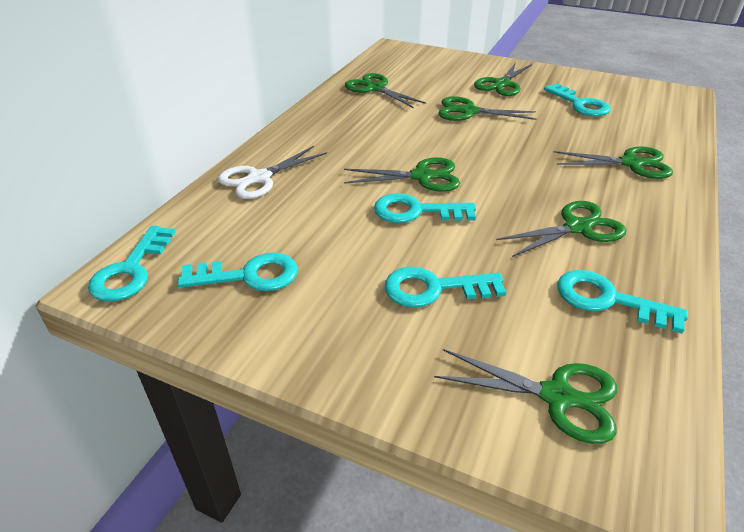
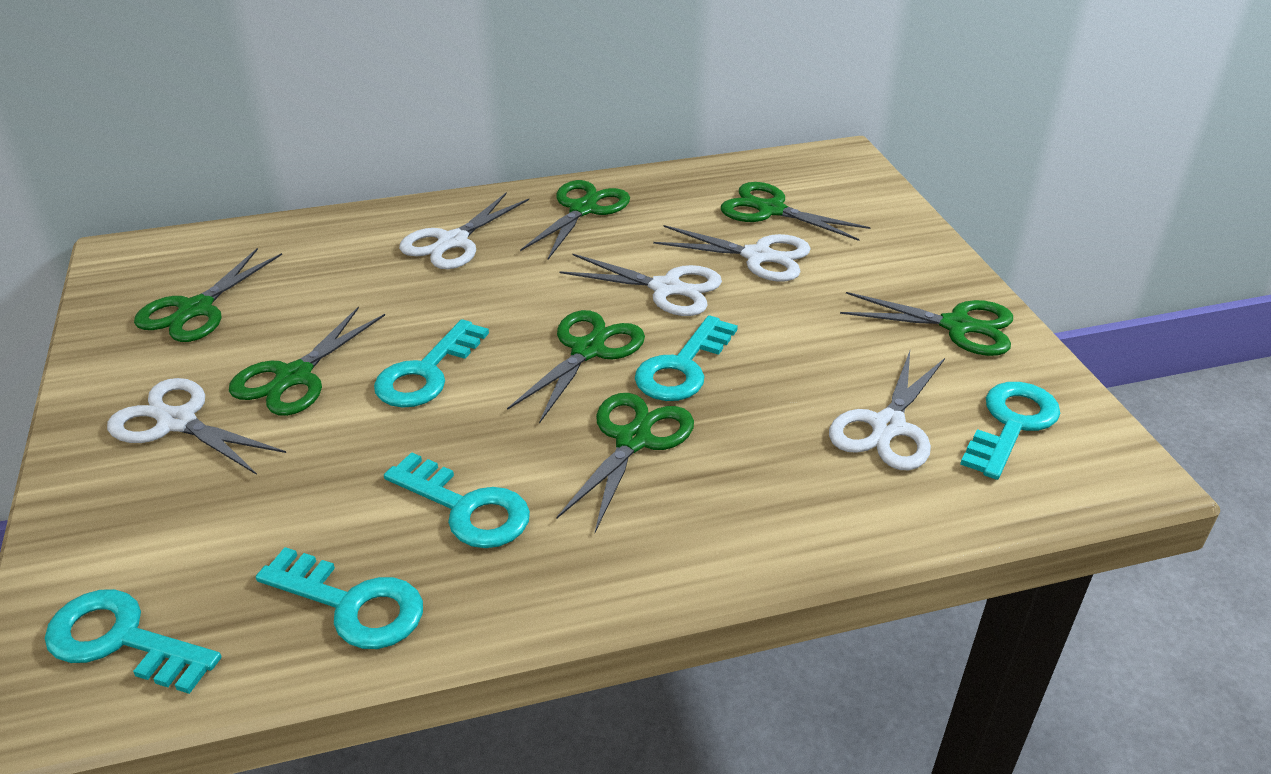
white scissors: [218,146,327,199] = 1 -> [107,378,286,475] [399,192,529,269] [559,254,722,316] [653,225,811,281] [829,351,945,470] = 5

